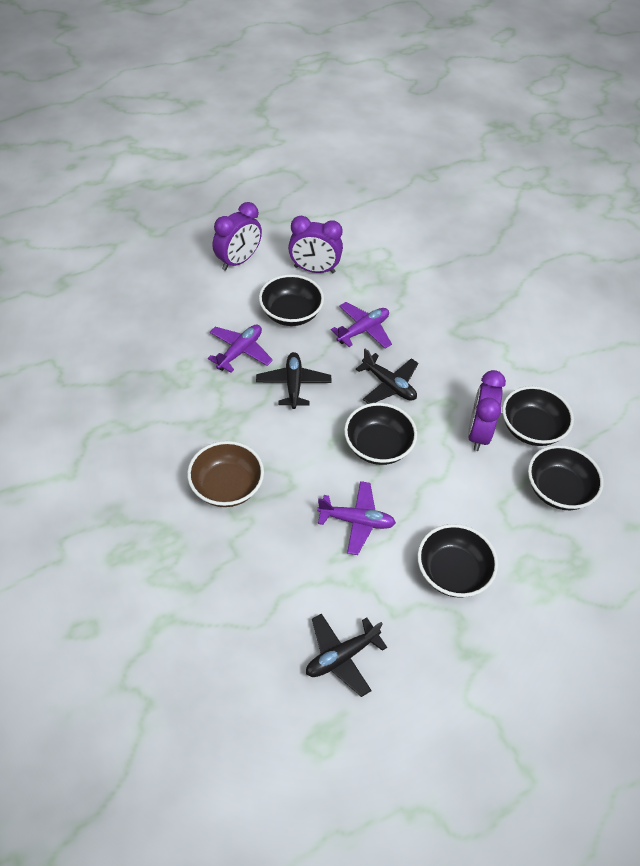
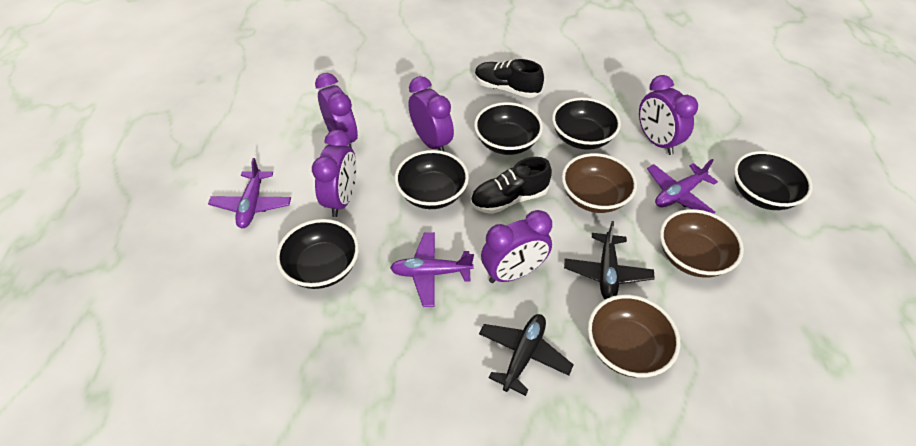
black plane: [256,352,332,409] [306,613,387,697] [356,349,418,404] = 3 -> [479,314,574,396] [564,221,655,299] = 2
black shoe: none = 0 -> [471,157,552,214] [475,59,544,98] = 2
brown bowl: [187,441,264,507] = 1 -> [562,153,637,213] [588,295,681,377] [660,209,744,277] = 3
purple clock: [213,202,262,270] [288,216,343,274] [468,370,506,451] = 3 -> [312,130,357,217] [315,73,358,148] [408,76,454,152] [481,210,552,283] [639,75,698,155] = 5

